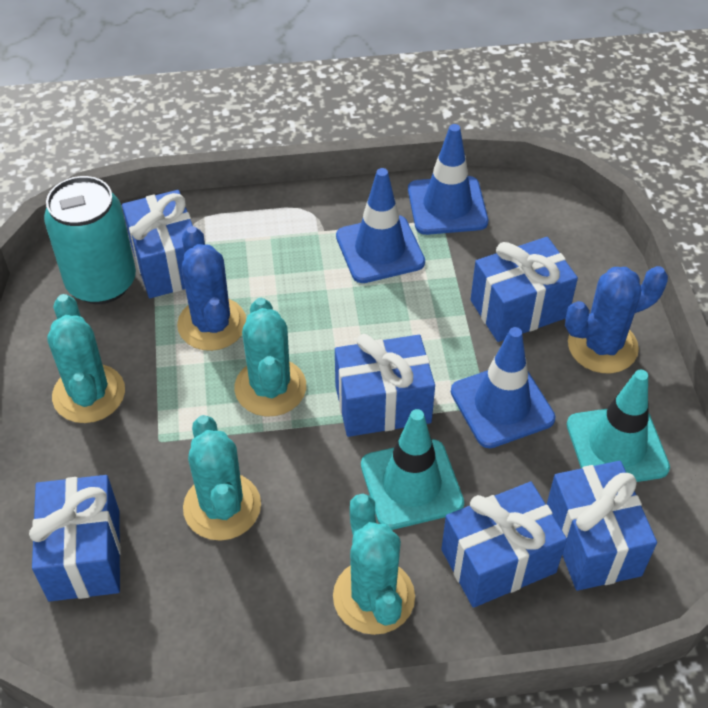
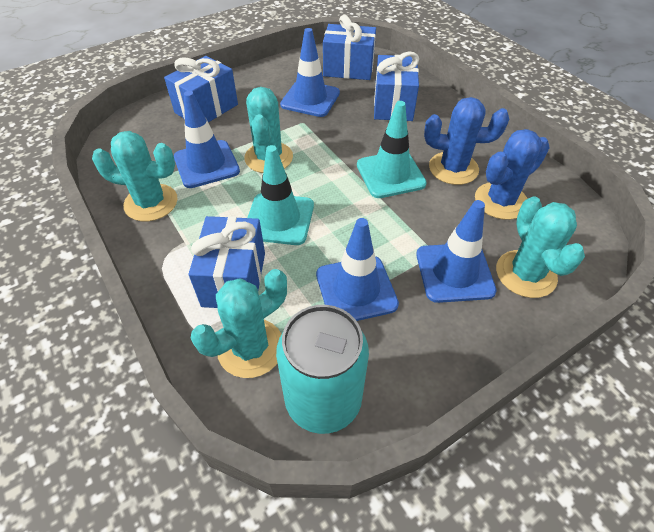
blue gift: [29,475,121,602] [122,190,193,298] [335,334,435,437] [441,482,567,608] [470,237,578,342] [546,461,657,591] = 6 -> [164,56,238,122] [188,216,265,308] [323,15,376,80] [374,52,419,121] = 4
blue traffic cone: [336,168,425,283] [408,124,488,235] [451,327,556,448] = 3 -> [174,91,240,188] [280,28,340,117] [316,218,399,321] [416,200,497,303] = 4

